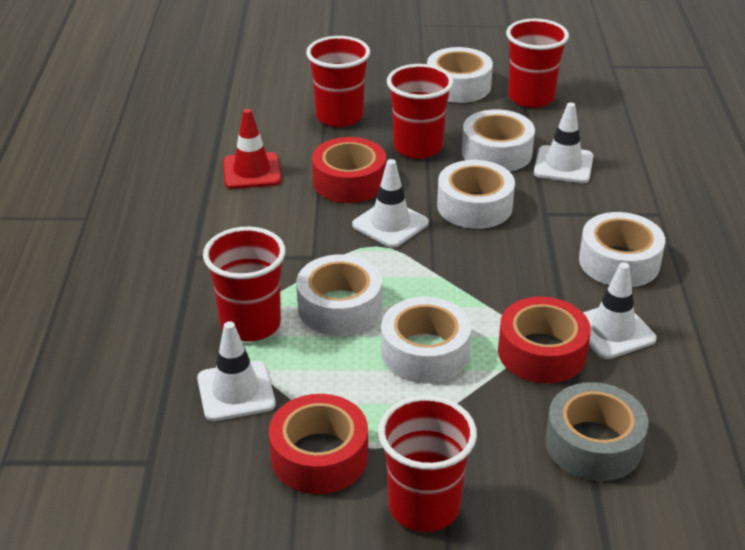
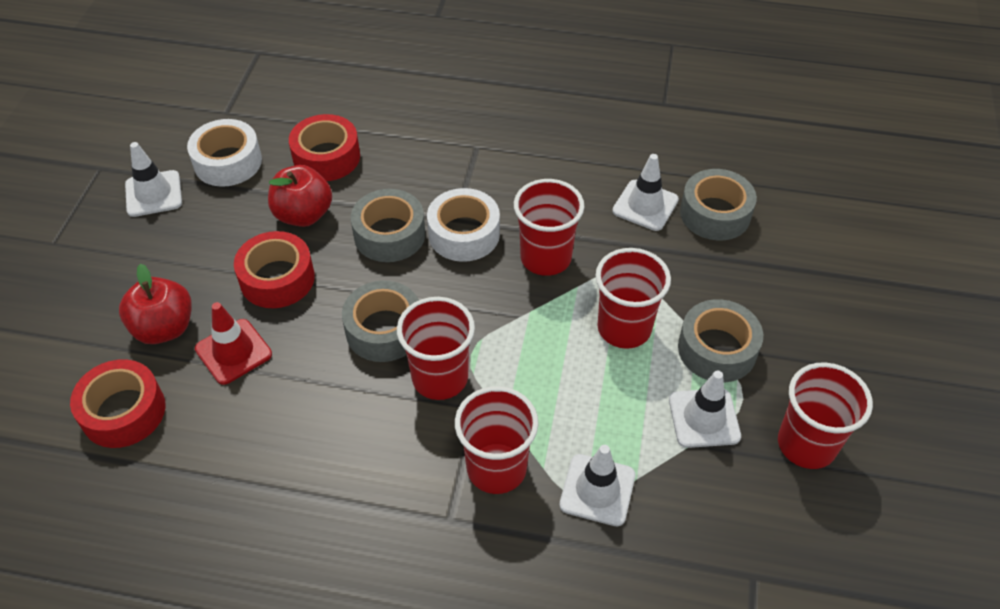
grey tape: [545,382,648,481] = 1 -> [342,281,419,362] [351,189,425,262] [678,299,763,382] [680,169,757,240] = 4
red apple: none = 0 -> [119,264,192,344] [268,165,332,227] = 2
white tape: [296,254,382,336] [381,297,471,384] [427,47,493,103] [437,160,515,229] [462,109,535,172] [579,212,665,287] = 6 -> [187,119,262,187] [427,188,500,262] = 2

